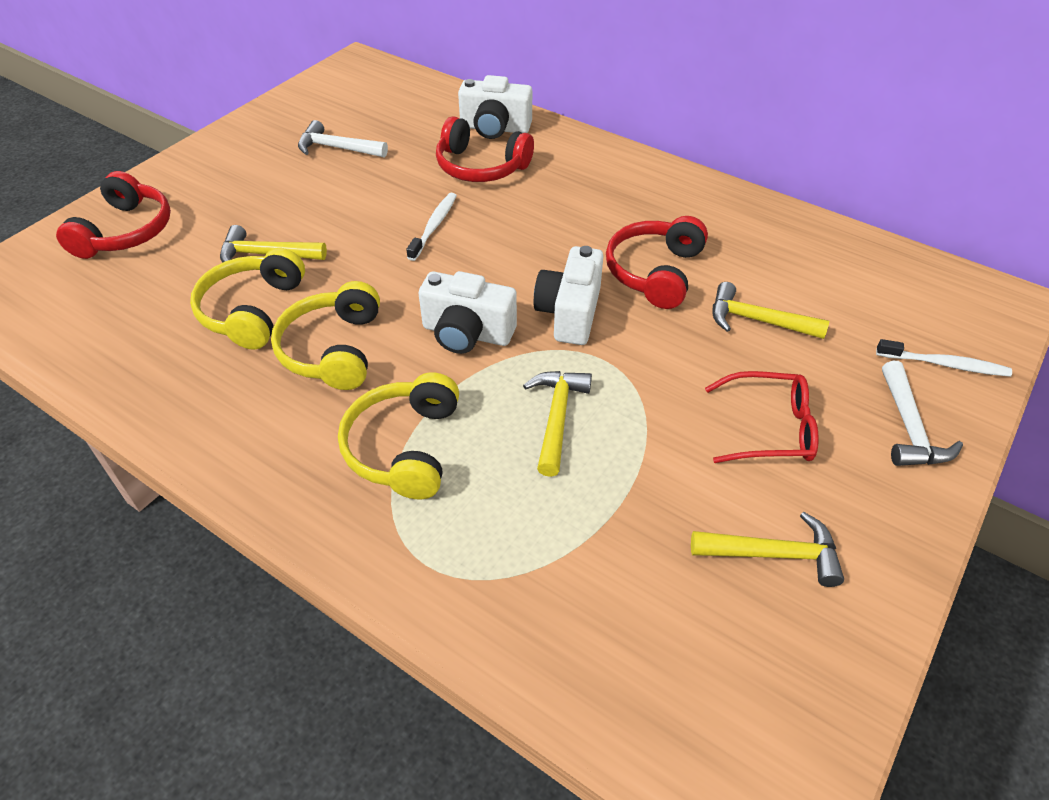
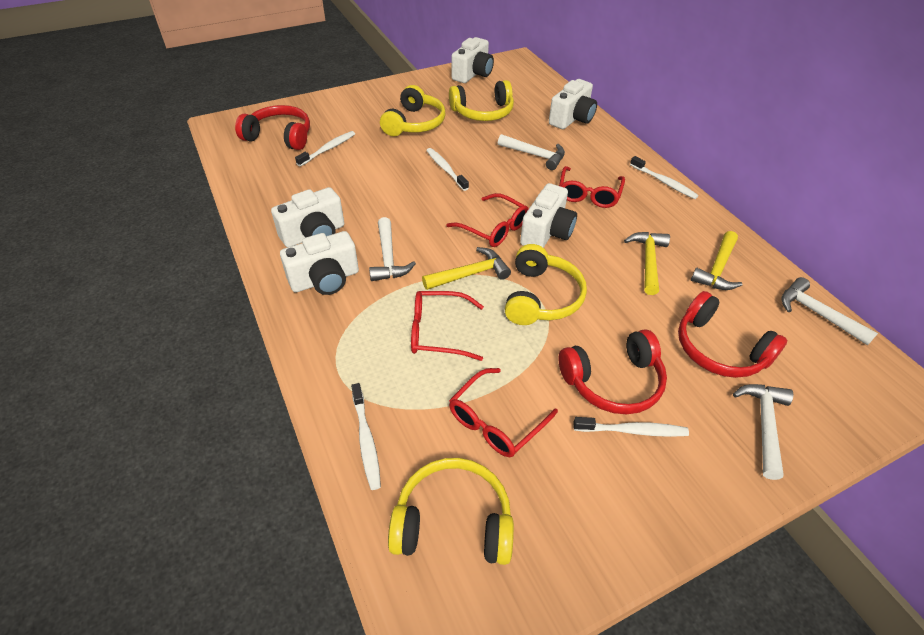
red glasses: [705,371,819,463] = 1 -> [411,291,484,361] [446,193,529,247] [449,368,558,457] [559,166,625,208] = 4
white camera: [418,271,517,354] [458,75,532,139] [534,246,603,345] = 3 -> [271,187,344,247] [280,231,359,295] [451,37,494,83] [520,183,577,248] [549,79,597,129] = 5
white hammer: [298,120,388,158] [882,361,963,466] = 2 -> [369,217,416,281] [498,134,565,170] [733,384,793,480] [781,277,878,345] = 4
white toothbrush: [406,193,457,261] [876,339,1012,377] = 2 -> [295,131,355,166] [351,383,381,490] [426,148,469,191] [573,417,689,437] [630,156,699,199] = 5
yellow hammer: [220,225,327,262] [523,371,592,477] [691,512,844,587] [712,282,829,339] = 4 -> [422,247,511,290] [624,232,670,295] [691,231,742,290] = 3
yellow headphones: [190,248,305,350] [271,281,380,390] [338,373,459,499] = 3 -> [380,85,445,136] [388,458,514,565] [449,80,514,121] [505,244,587,325] = 4

